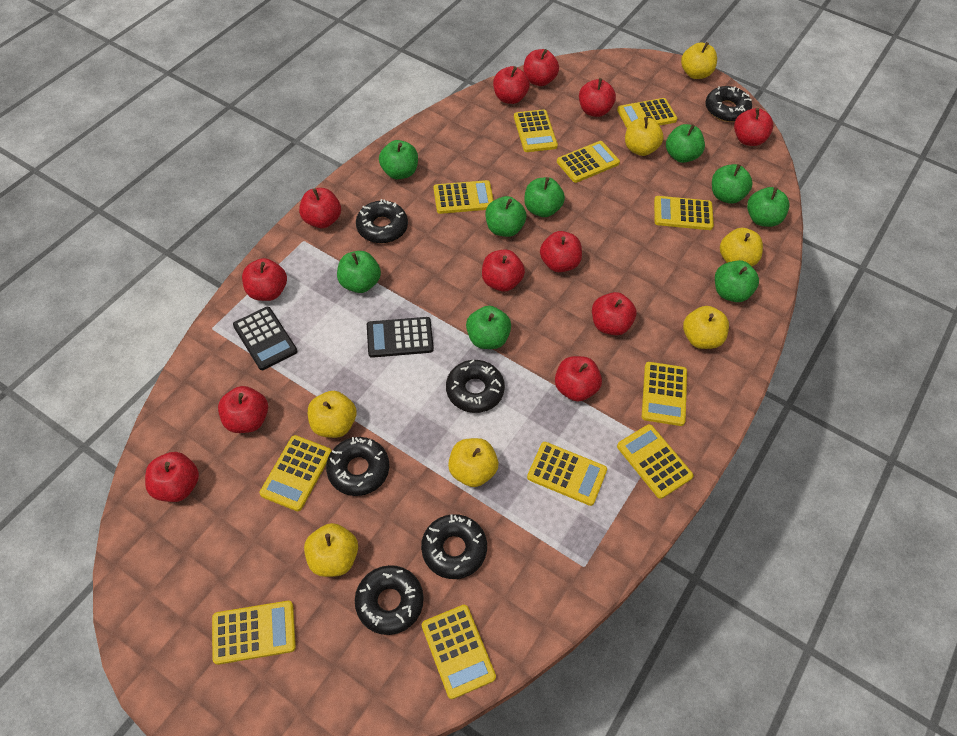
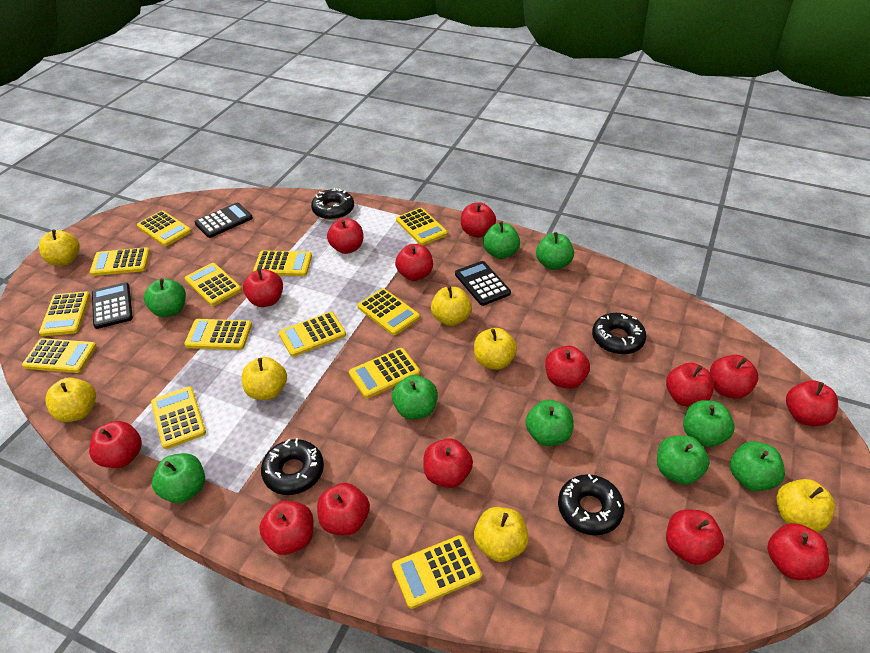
black calculator: [233,307,297,370] [367,317,434,358] = 2 -> [92,282,133,329] [195,203,253,238] [455,261,511,306] = 3
black donut: [326,437,389,496] [355,565,424,635] [356,199,408,243] [421,514,487,579] [446,360,505,413] [705,86,752,122] = 6 -> [261,438,324,495] [311,188,354,220] [558,474,625,535] [592,313,646,355] = 4
red apple: [145,452,199,502] [218,386,268,433] [242,258,287,301] [299,188,341,228] [482,250,525,292] [493,66,530,104] [523,49,559,86] [540,231,582,272] [555,356,602,402] [579,78,616,117] [592,292,636,335] [734,108,773,146] = 12 -> [89,421,142,468] [243,268,283,307] [259,501,314,555] [317,483,370,535] [327,218,363,254] [395,244,433,281] [423,438,473,488] [461,202,496,238] [545,346,590,389] [666,363,714,407] [666,509,724,565] [710,355,758,399] [767,523,829,580] [786,380,838,426] = 14
yellow calculator: [212,601,296,665] [259,435,331,511] [422,605,496,699] [434,180,494,214] [514,109,558,152] [527,442,607,506] [557,141,620,183] [617,98,677,128] [617,424,694,499] [642,362,687,426] [654,196,714,230] = 11 -> [22,338,97,373] [39,291,90,336] [90,247,150,276] [137,211,191,246] [151,387,206,449] [184,319,252,350] [185,263,242,306] [253,250,312,276] [279,312,346,357] [349,348,420,398] [358,288,420,335] [392,535,482,609] [396,208,448,245] = 13

